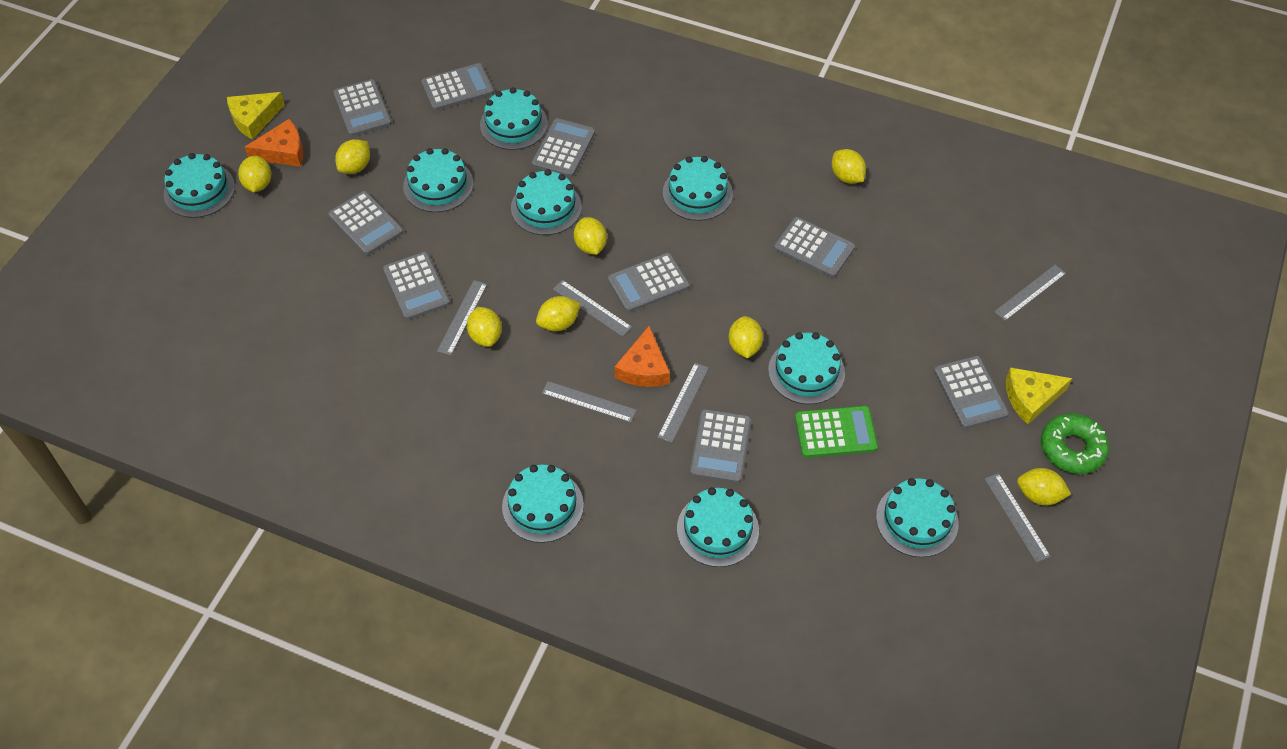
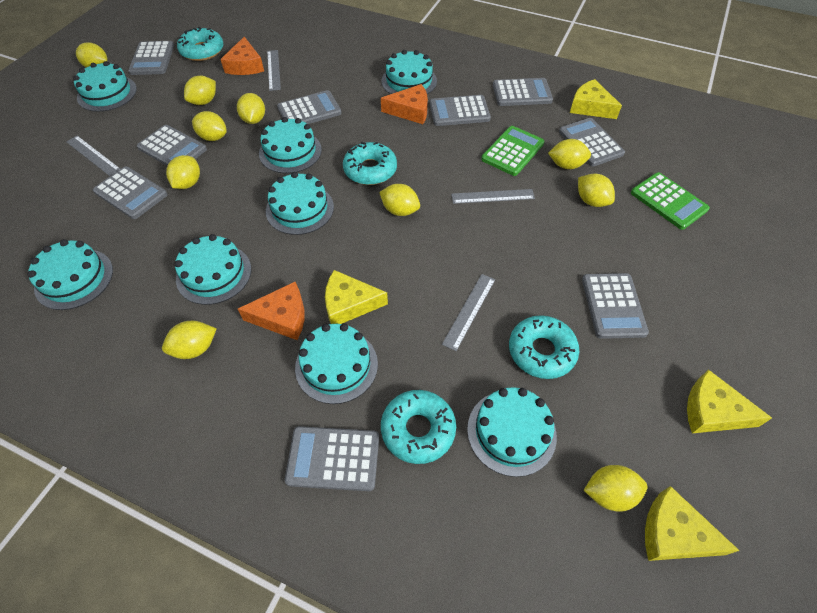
green calculator: [795,406,878,458] = 1 -> [481,126,544,176] [631,172,710,230] = 2
green donut: [1041,413,1109,474] = 1 -> none = 0
grey ruler: [437,280,487,355] [542,381,637,423] [553,280,632,337] [658,363,709,443] [985,473,1051,563] [994,265,1066,321] = 6 -> [66,136,120,176] [267,50,281,91] [442,274,495,351] [451,189,535,204] = 4
orange cheese: [245,119,304,167] [615,326,670,387] = 2 -> [221,37,264,75] [238,282,305,340] [381,84,428,124] = 3
turquoise cake: [164,153,235,218] [403,148,473,212] [480,87,548,150] [502,465,584,543] [511,169,582,235] [663,156,733,221] [677,487,759,567] [768,332,845,404] [876,478,959,557] = 9 -> [27,239,113,310] [73,61,137,112] [175,234,251,305] [259,117,322,173] [266,172,334,235] [295,324,378,404] [381,50,437,94] [467,387,557,477] = 8
turquoise donut: none = 0 -> [177,27,223,61] [343,142,397,185] [381,390,456,464] [509,315,579,379] = 4
yellow cheese: [227,92,285,139] [1006,367,1072,424] = 2 -> [325,270,388,324] [570,79,622,119] [645,486,740,561] [687,369,772,433] = 4
yellow lemon: [238,156,271,192] [335,139,370,174] [467,307,502,347] [536,296,581,331] [574,217,607,255] [729,316,763,358] [832,149,866,184] [1017,468,1071,506] = 8 -> [76,42,108,68] [162,321,216,359] [166,155,200,189] [184,76,216,105] [192,111,227,141] [237,93,265,124] [379,184,420,216] [548,139,591,169] [578,174,615,207] [584,465,648,512] = 10

